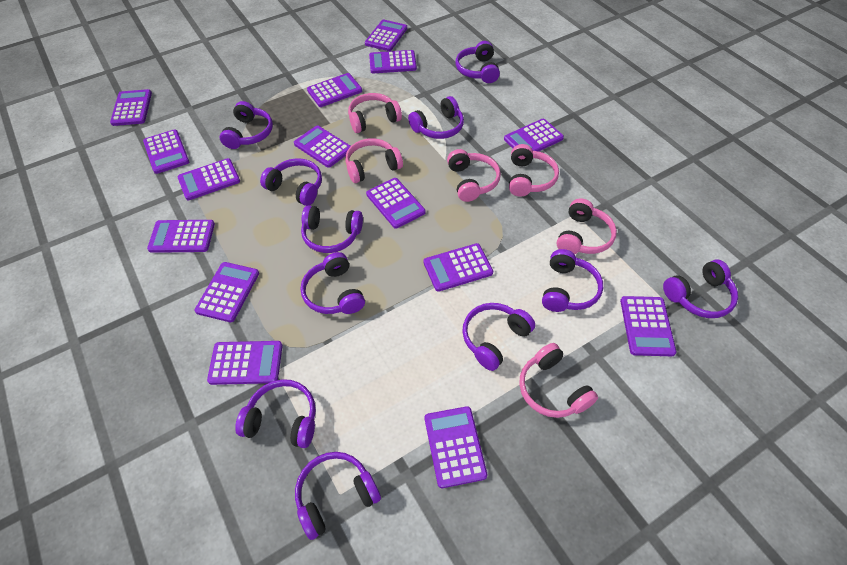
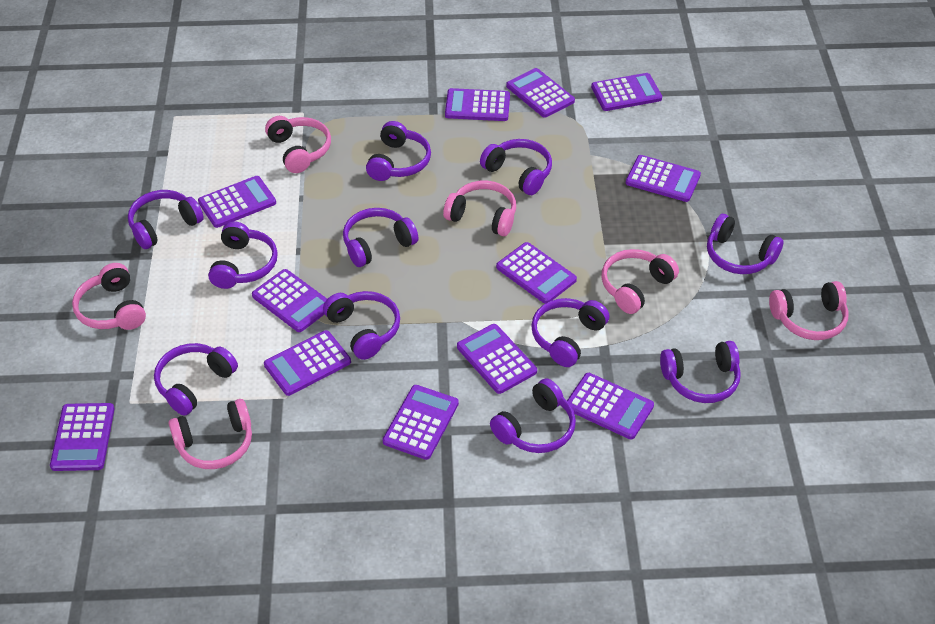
purple calculator: [110,89,152,126] [143,129,189,174] [147,220,215,253] [177,158,240,200] [195,262,259,322] [207,341,282,385] [294,125,351,168] [307,73,362,107] [365,20,407,51] [366,178,425,229] [369,50,417,73] [423,243,493,292] [425,406,487,488] [504,118,564,152] [620,296,676,356] = 15 -> [50,403,114,471] [198,176,276,228] [252,269,327,332] [264,330,351,396] [383,385,459,460] [445,88,510,121] [457,324,537,394] [496,242,577,304] [506,68,575,118] [567,373,654,440] [591,73,662,111] [626,155,701,202] = 12

